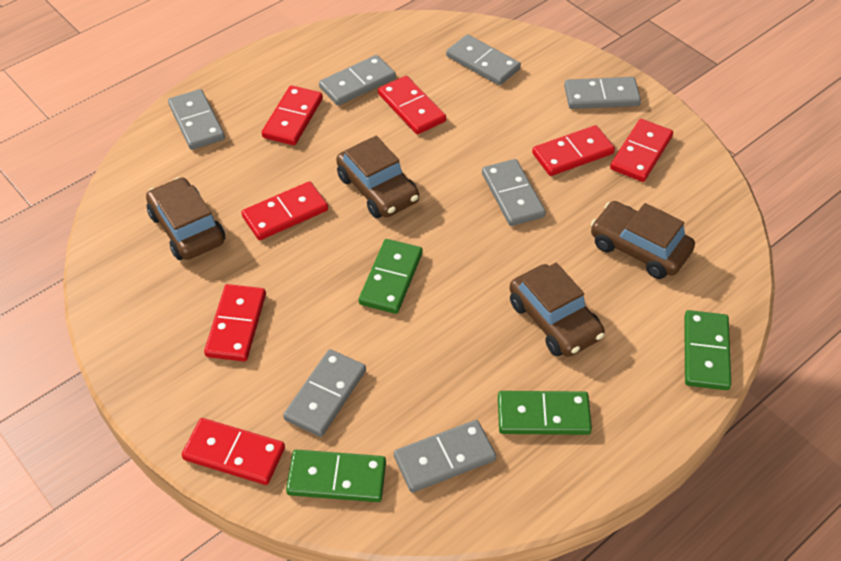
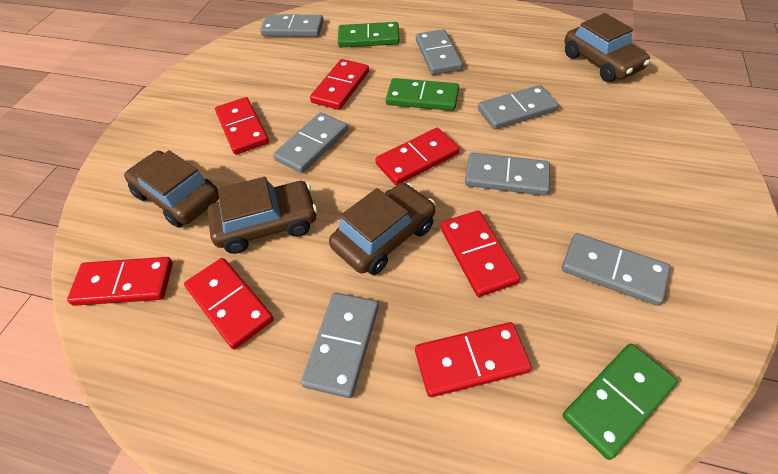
green domino: [286,450,386,502] [359,239,422,314] [498,391,592,435] [684,310,731,390] = 4 -> [338,22,400,48] [386,78,459,111] [563,344,678,460] = 3

